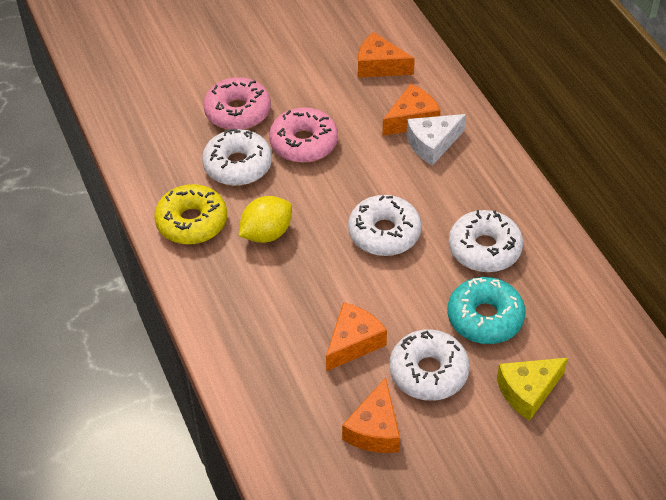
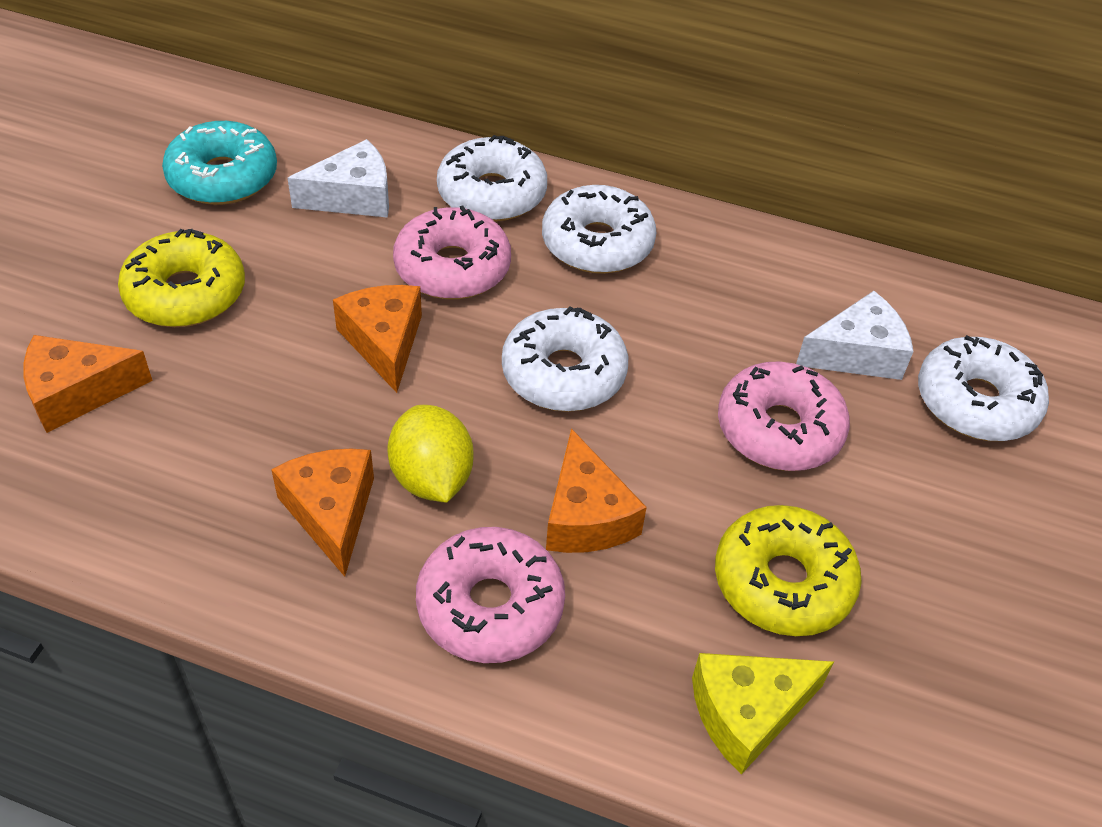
pink donut: [203,77,271,130] [269,107,338,163] = 2 -> [393,205,511,299] [416,527,565,663] [718,362,850,471] = 3
white cheese: [407,114,466,166] = 1 -> [287,139,389,218] [796,291,914,380] = 2
yellow donut: [154,184,227,245] = 1 -> [118,229,245,327] [715,505,862,636] = 2

